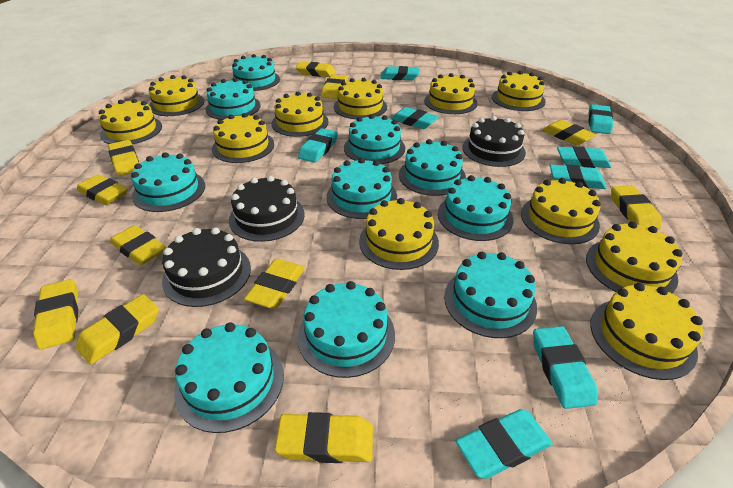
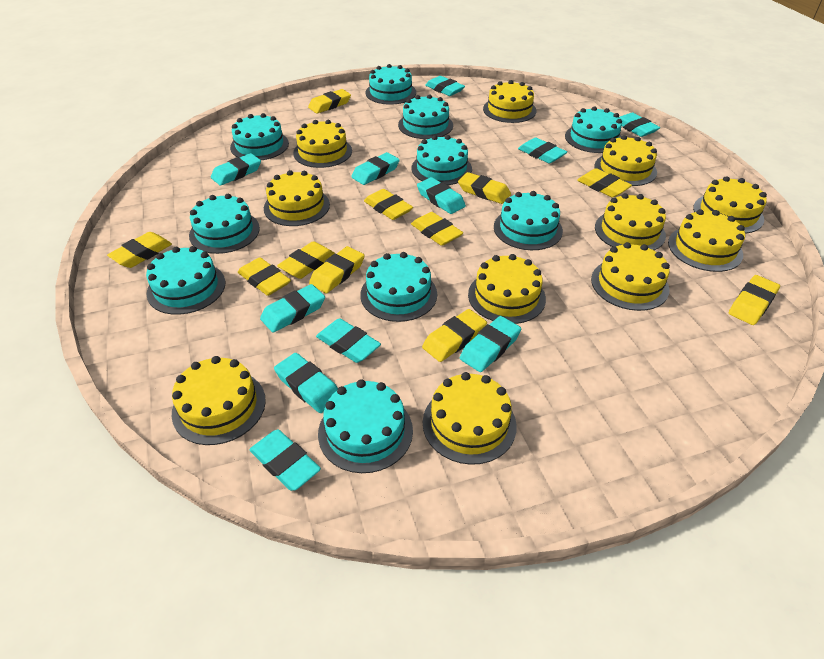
black cake: [162,227,251,307] [229,176,305,242] [463,116,526,167] = 3 -> none = 0
turquoise eraser: [298,128,338,163] [380,66,419,80] [391,107,439,129] [456,409,552,479] [533,326,598,409] [550,164,606,189] [557,146,611,168] [588,104,613,134] = 8 -> [211,153,261,186] [249,429,321,491] [260,284,325,332] [274,353,338,413] [316,318,381,363] [351,152,400,185] [417,177,466,214] [425,76,465,96] [460,316,521,372] [518,138,567,164] [620,112,660,137] = 11

